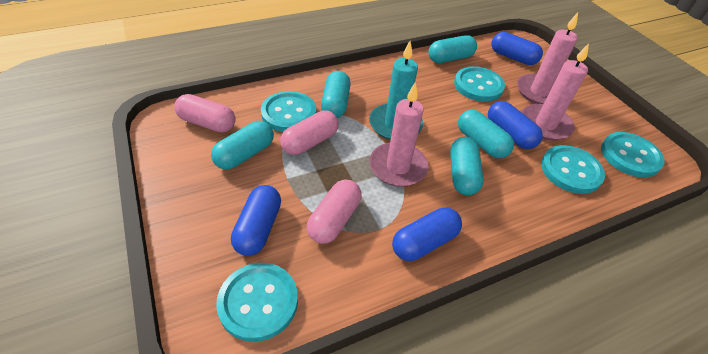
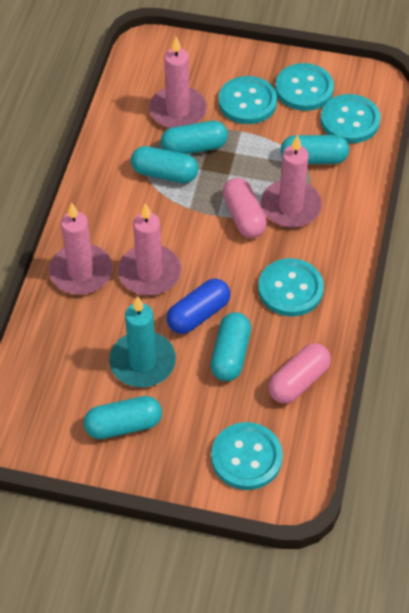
blue capsule: [231,185,281,256] [392,207,462,261] [488,101,543,149] [492,32,543,65] = 4 -> [166,279,230,334] = 1
pink candle: [369,82,429,187] [517,13,578,104] [522,43,589,140] = 3 -> [49,202,112,295] [118,203,181,295] [149,37,207,128] [261,135,322,228] = 4
pink capsule: [174,94,236,133] [280,110,339,155] [307,179,362,244] = 3 -> [223,178,267,238] [268,343,331,404] = 2

